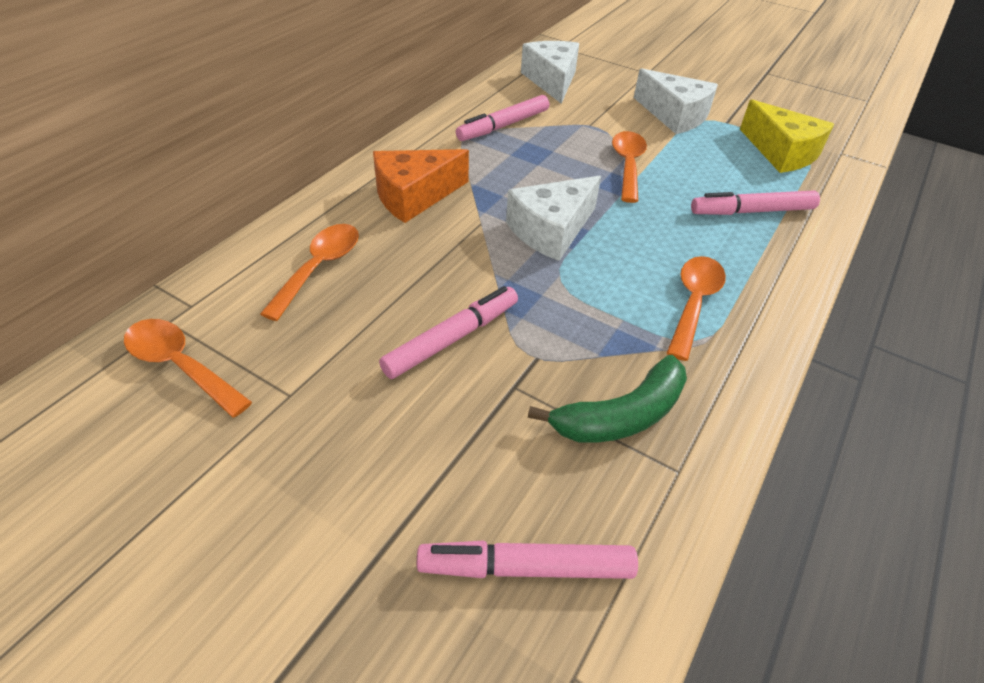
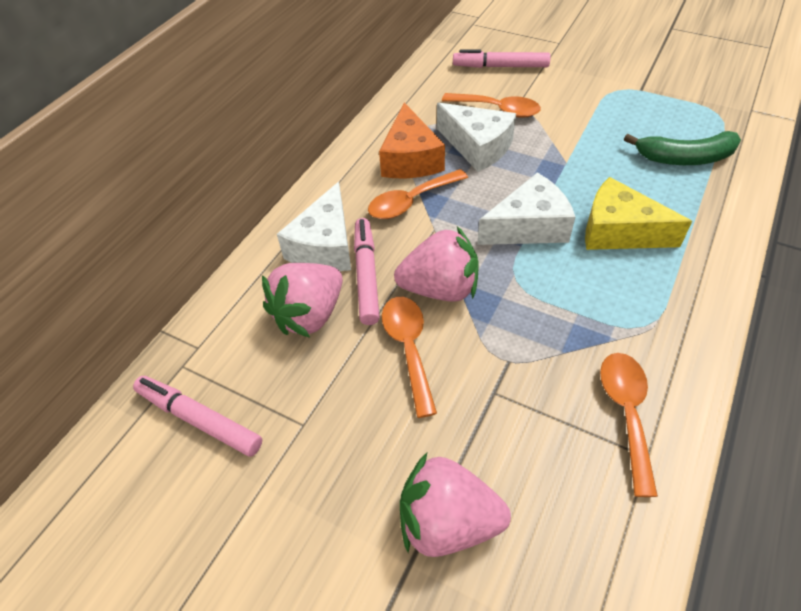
pink marker: [379,286,518,379] [417,541,638,579] [456,95,549,141] [691,191,820,215] = 4 -> [133,376,262,457] [354,218,380,325] [453,49,551,68] = 3
pink strawberry: none = 0 -> [262,263,343,337] [394,226,479,302] [400,453,511,557] = 3

